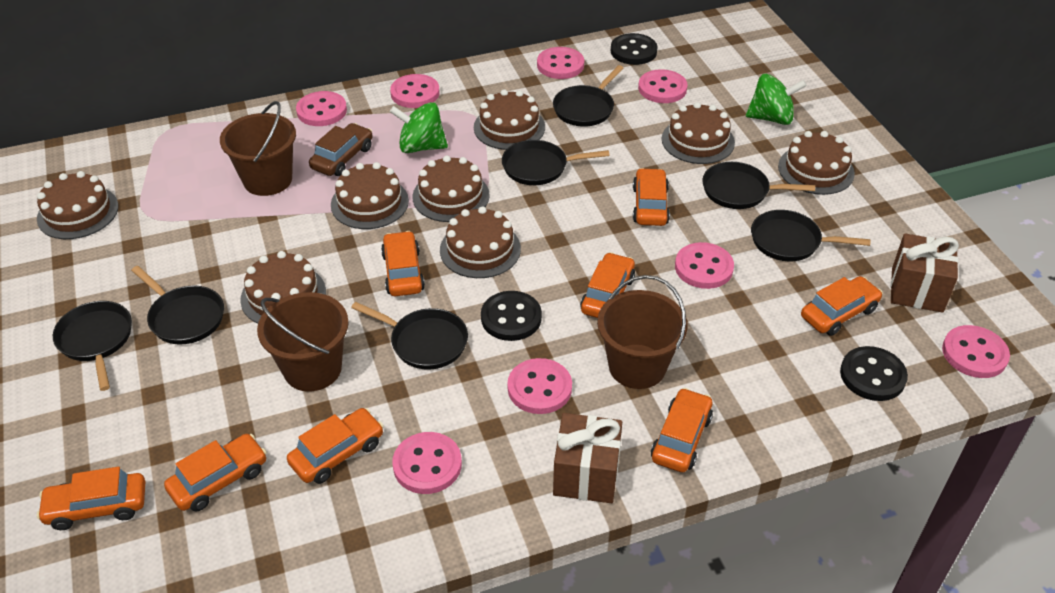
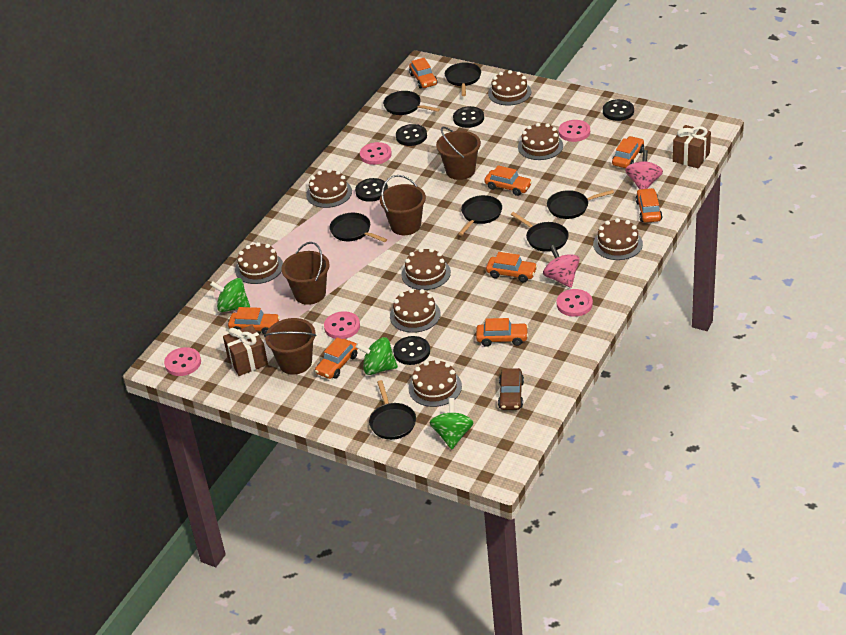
black button: [481,291,542,341] [611,33,658,65] [840,346,908,401] = 3 -> [355,178,388,202] [393,336,430,365] [396,124,427,146] [453,106,484,128] [603,99,634,121] = 5
brown bucket: [220,101,296,196] [257,292,349,391] [597,275,688,389] = 3 -> [264,318,316,375] [281,242,330,305] [380,175,426,235] [436,127,481,180] = 4
green spinning top: [390,102,448,153] [746,74,807,125] = 2 -> [210,278,250,312] [356,337,398,375] [430,398,474,449] = 3
pink button: [296,91,347,126] [390,74,440,108] [392,432,462,494] [507,358,572,414] [537,47,584,79] [638,69,688,103] [675,242,734,289] [942,325,1010,378] = 8 -> [164,347,201,376] [324,311,360,339] [360,142,392,165] [556,289,593,317] [559,120,590,142] = 5
pink spinning top: none = 0 -> [543,245,580,288] [625,150,663,189] = 2

